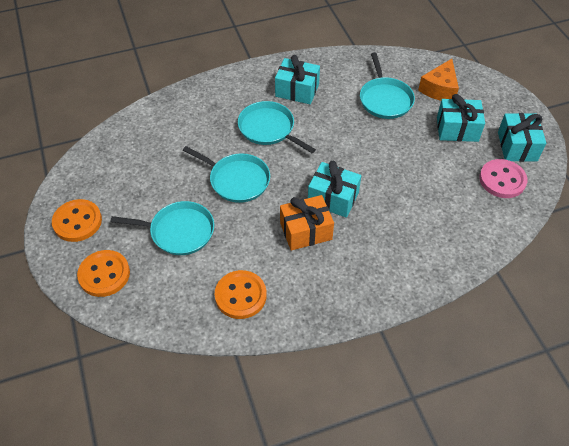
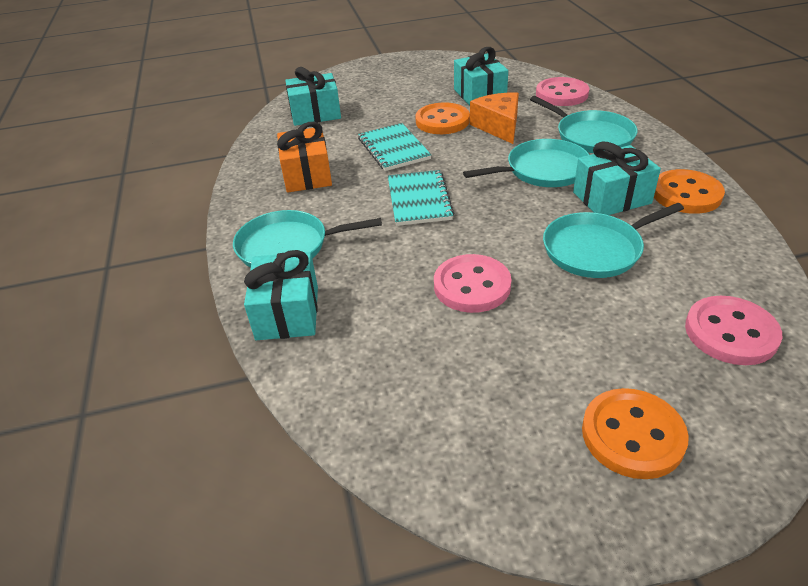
pink button: [479,159,527,198] = 1 -> [434,254,511,313] [536,77,590,106] [685,296,782,365] = 3
turquoise notebook: none = 0 -> [358,123,432,171] [388,170,454,226] = 2

